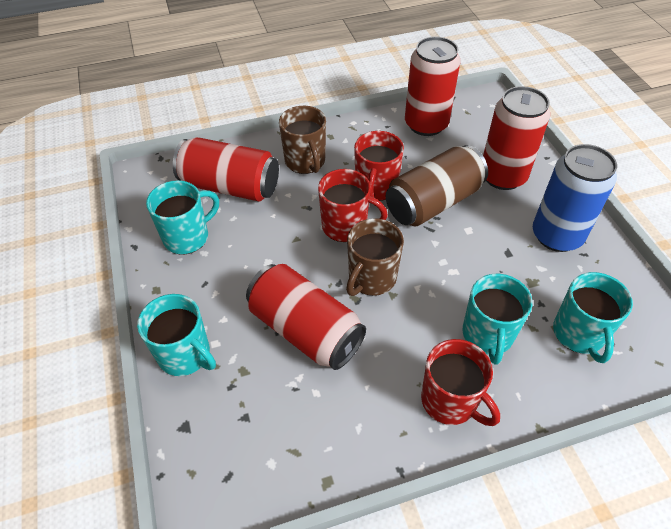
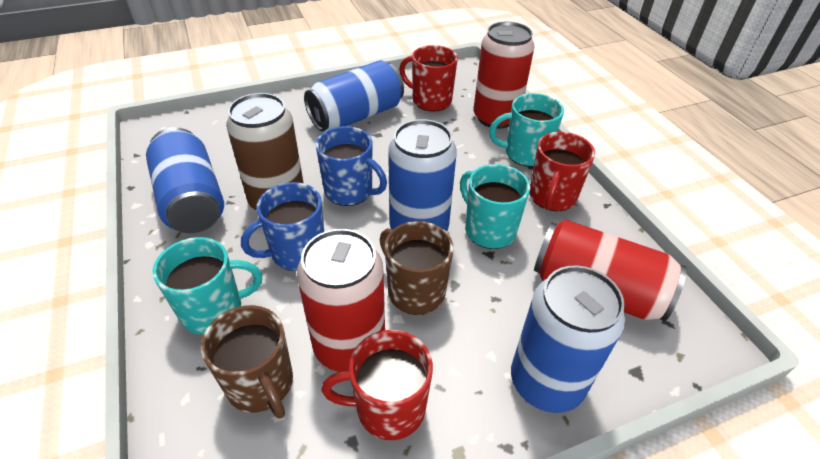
blue can: [533,144,617,252] = 1 -> [146,127,224,233] [304,60,404,131] [388,119,457,232] [511,265,625,413] = 4
blue mug: none = 0 -> [241,182,324,271] [316,126,387,206] = 2
red can: [173,137,279,202] [246,264,366,370] [405,37,461,136] [483,86,550,190] = 4 -> [297,229,385,372] [474,21,535,129] [534,219,687,321] = 3
turquoise mug: [137,294,216,376] [146,180,219,254] [462,274,533,365] [553,272,633,363] = 4 -> [152,237,262,335] [460,164,530,249] [489,93,564,167] = 3

